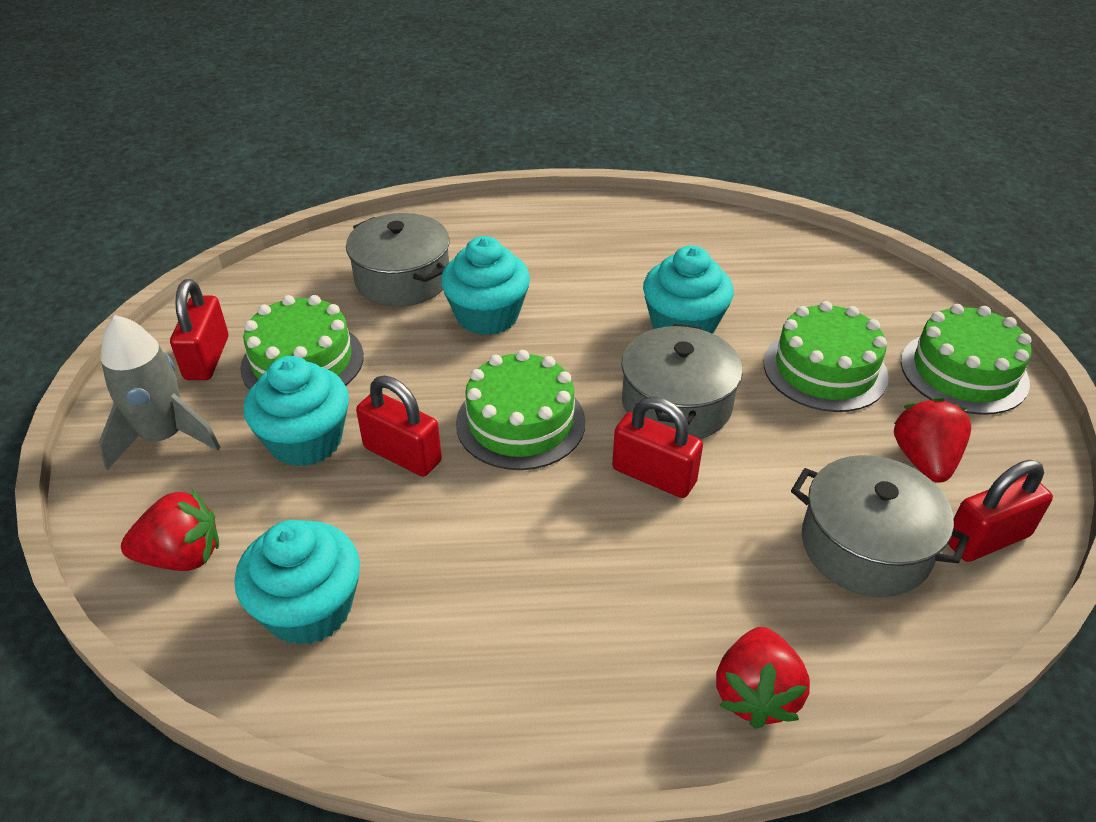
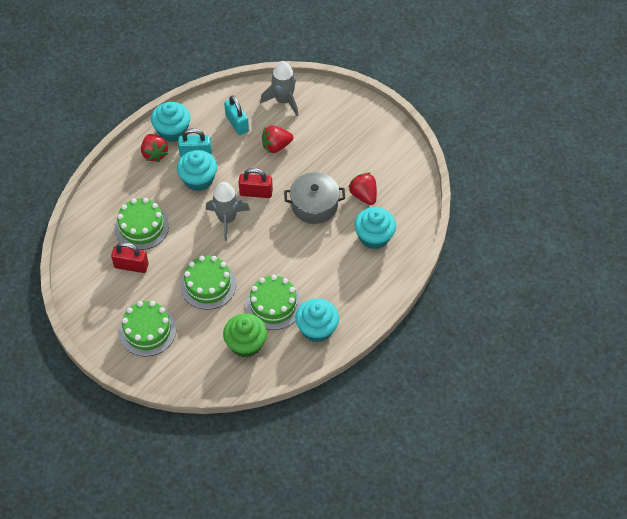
green cupcake: none = 0 -> [223,313,267,358] = 1
grey pot: [346,213,450,307] [621,324,743,439] [791,455,969,597] = 3 -> [284,172,345,224] = 1
grey rocket: [99,315,220,471] = 1 -> [206,182,250,241] [260,61,298,116] = 2
red padlock: [170,279,228,380] [356,376,442,477] [612,397,703,498] [948,460,1053,562] = 4 -> [111,242,149,273] [239,168,273,198] = 2
turquoise padlock: none = 0 -> [178,128,212,157] [224,95,249,135] = 2

